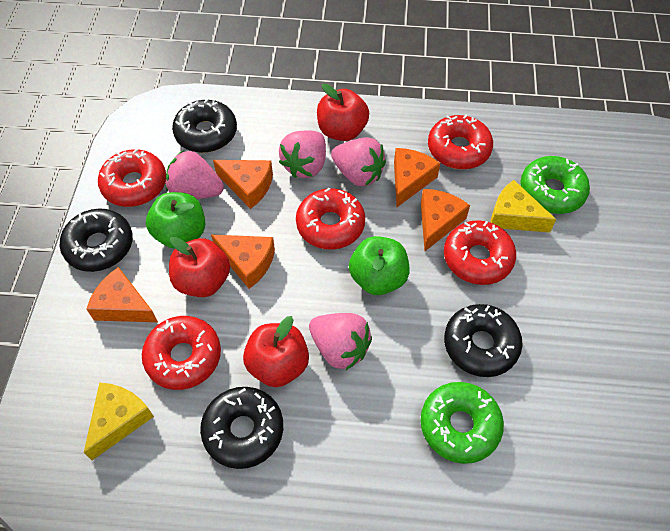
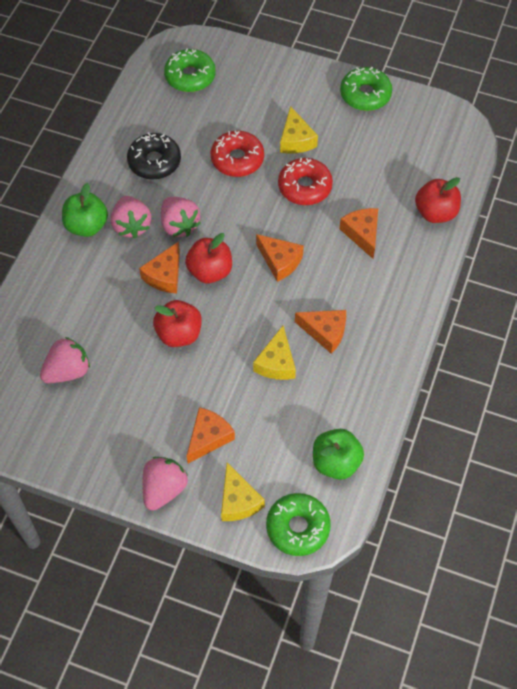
black donut: [60,209,133,272] [172,98,237,153] [200,387,283,469] [444,304,523,377] = 4 -> [127,132,181,179] = 1
green donut: [421,382,504,464] [520,156,590,214] = 2 -> [164,48,216,92] [266,493,331,556] [340,67,392,111] = 3
red donut: [98,149,166,207] [142,316,221,390] [296,188,365,250] [428,115,493,169] [444,220,516,285] = 5 -> [211,131,264,177] [278,158,333,205] = 2
yellow cheese: [84,382,154,460] [490,180,557,232] = 2 -> [221,463,265,521] [253,326,296,380] [280,106,318,154] = 3

